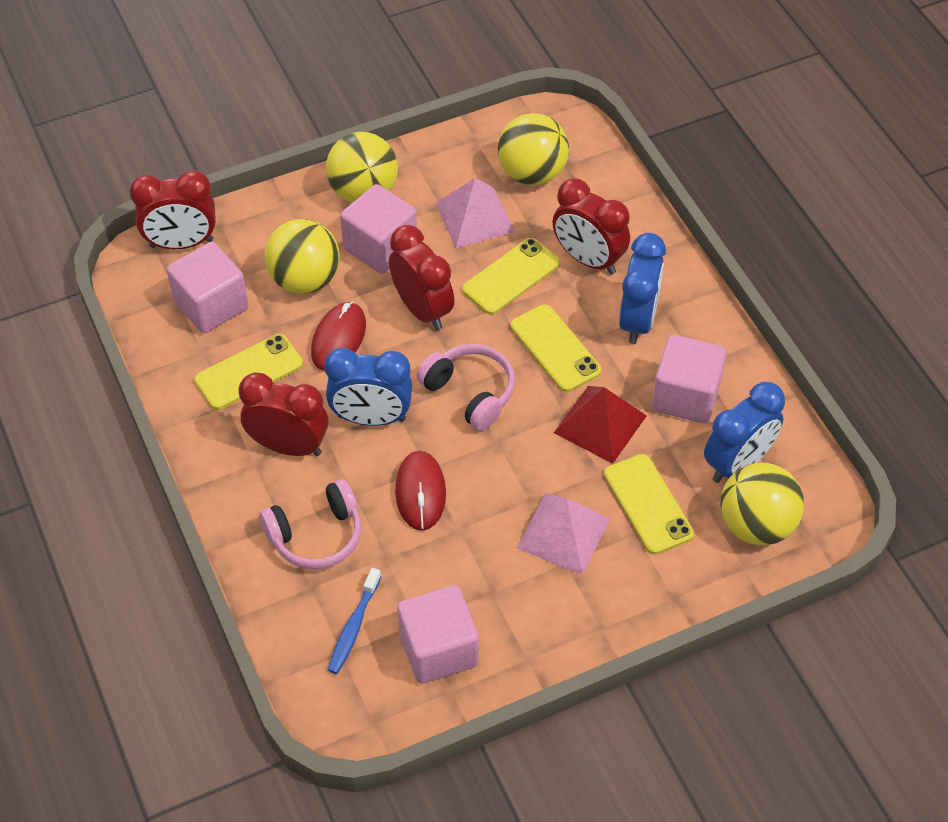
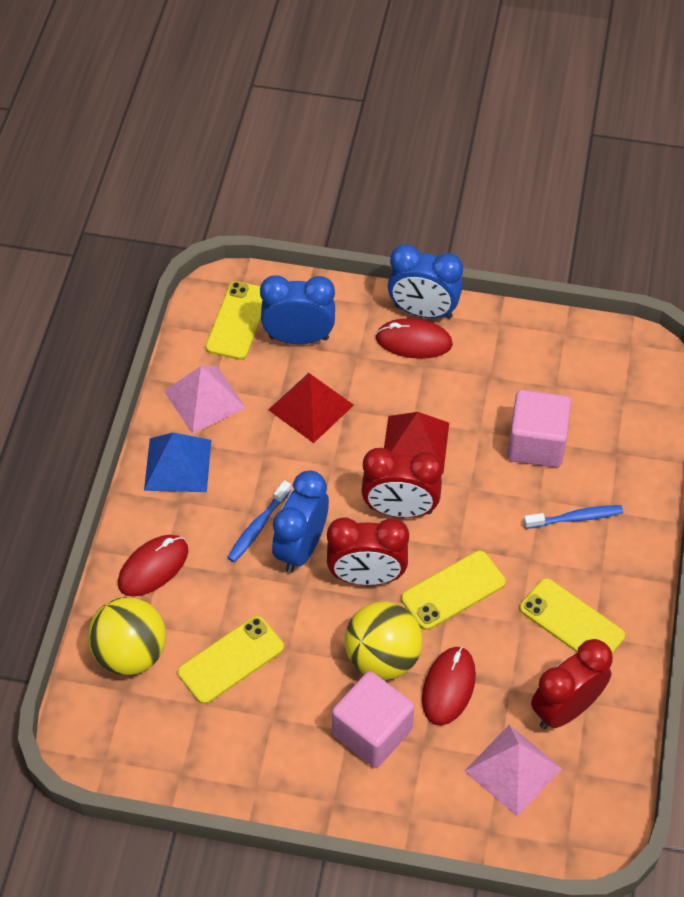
blue pyramid: none = 0 -> [144,433,211,492] = 1
blue toothbrush: [328,568,381,674] = 1 -> [227,480,291,562] [524,505,623,529] = 2
pink cube: [167,242,249,333] [340,184,417,274] [397,585,479,684] [652,335,726,423] = 4 -> [332,671,414,768] [507,390,571,467] = 2
pink headphones: [260,479,361,569] [417,344,515,431] = 2 -> none = 0
red clock: [130,171,216,249] [238,372,328,456] [389,225,454,330] [553,178,630,275] = 4 -> [327,517,409,585] [361,448,443,518] [531,639,613,729] = 3
red mouse: [311,302,366,371] [395,451,446,531] = 2 -> [118,535,188,597] [376,318,453,359] [422,647,476,725] = 3
red pyramid: [554,386,647,464] = 1 -> [268,373,354,443] [384,412,449,474] = 2
yellow ball: [265,219,340,294] [326,132,398,203] [498,113,569,185] [720,463,804,545] = 4 -> [88,597,166,675] [345,602,422,680] = 2

